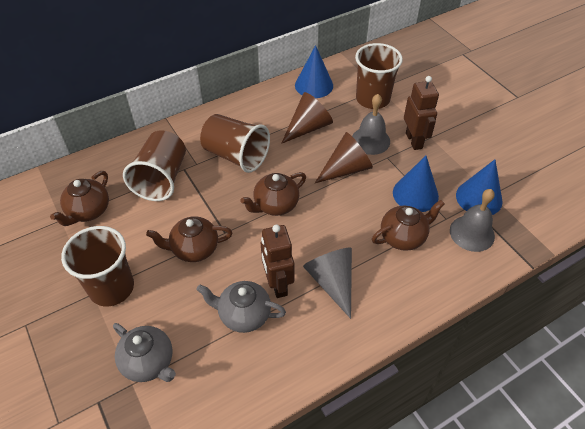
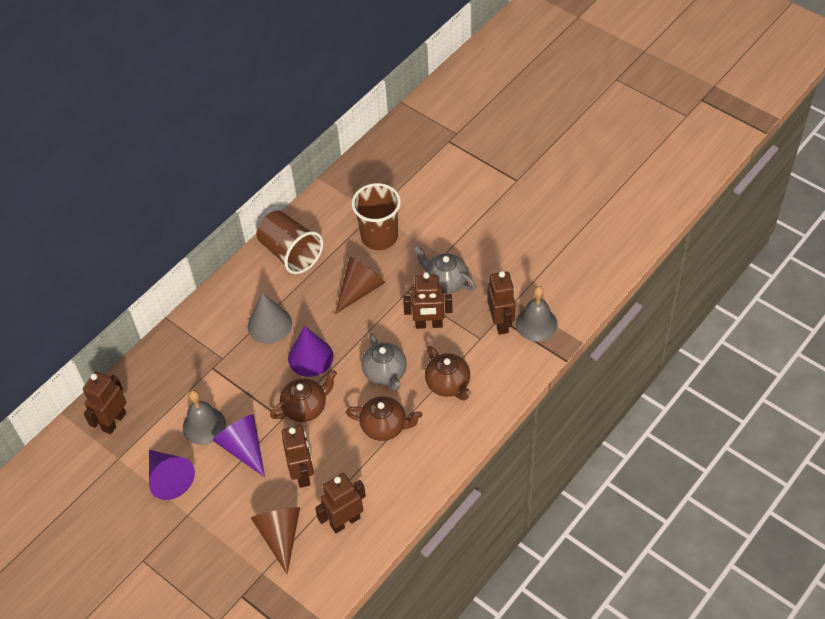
blue cone: [295,45,333,98] [393,156,439,212] [456,159,503,215] = 3 -> none = 0
brown cup: [61,226,134,306] [123,130,186,201] [200,114,270,173] [355,43,403,109] = 4 -> [256,210,323,274] [352,183,401,250] = 2
brown robot: [261,225,294,298] [404,76,439,150] = 2 -> [83,372,126,434] [282,425,314,488] [315,473,366,533] [403,272,453,329] [488,271,515,335] = 5
brown teapot: [50,171,109,226] [146,216,232,262] [240,172,306,216] [372,200,445,251] = 4 -> [270,370,337,422] [346,396,422,441] [425,346,471,401] = 3
purple cone: none = 0 -> [149,450,195,500] [213,414,265,477] [288,326,333,377] = 3

